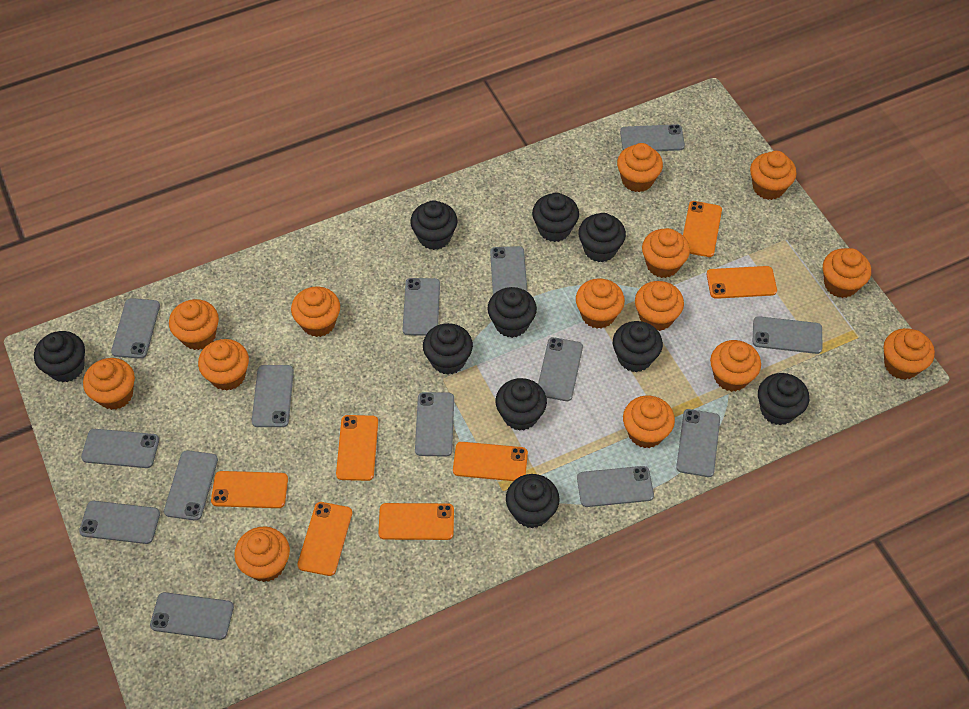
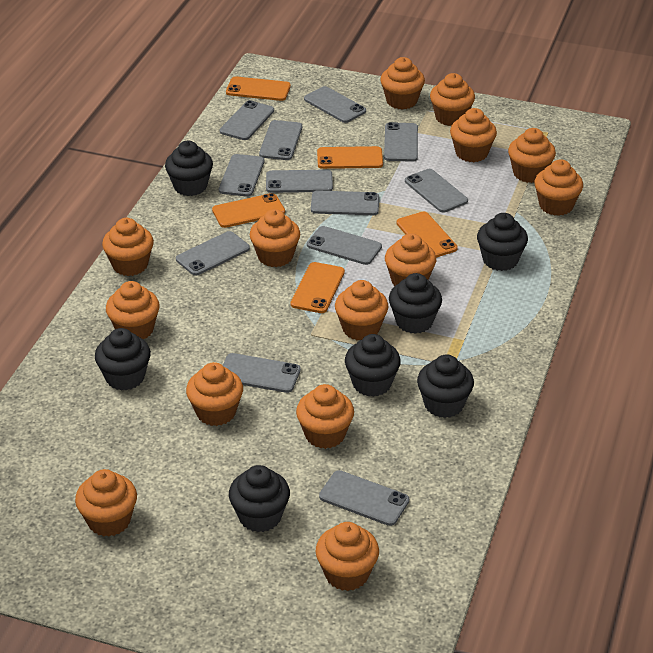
black cupcake: [34,331,85,382] [410,200,457,250] [423,323,473,375] [487,287,537,338] [495,378,547,431] [506,474,560,528] [532,193,579,242] [578,213,626,262] [613,321,663,372] [758,373,809,425] = 10 -> [95,328,151,391] [165,141,213,196] [229,465,290,532] [345,334,401,397] [389,273,442,334] [417,354,474,418] [477,213,528,271] = 7
grey phone: [79,501,160,544] [81,429,159,468] [111,298,160,359] [150,592,234,640] [164,450,218,521] [252,365,294,427] [403,278,440,336] [415,392,454,457] [490,246,528,294] [538,337,583,401] [577,466,654,507] [620,124,685,151] [676,409,720,477] [753,316,822,354] = 14 -> [176,231,250,276] [219,154,264,197] [220,100,274,140] [223,353,301,393] [259,120,302,160] [266,170,333,193] [304,86,366,123] [307,226,382,265] [311,190,379,215] [319,470,409,526] [384,122,418,162] [405,169,468,212] = 12
orange phone: [211,471,288,508] [297,502,352,576] [336,415,378,481] [378,503,454,540] [453,442,528,481] [683,201,722,257] [707,266,777,299] = 7 -> [212,193,285,228] [226,76,291,101] [291,262,345,313] [317,146,383,169] [396,211,458,258] = 5

